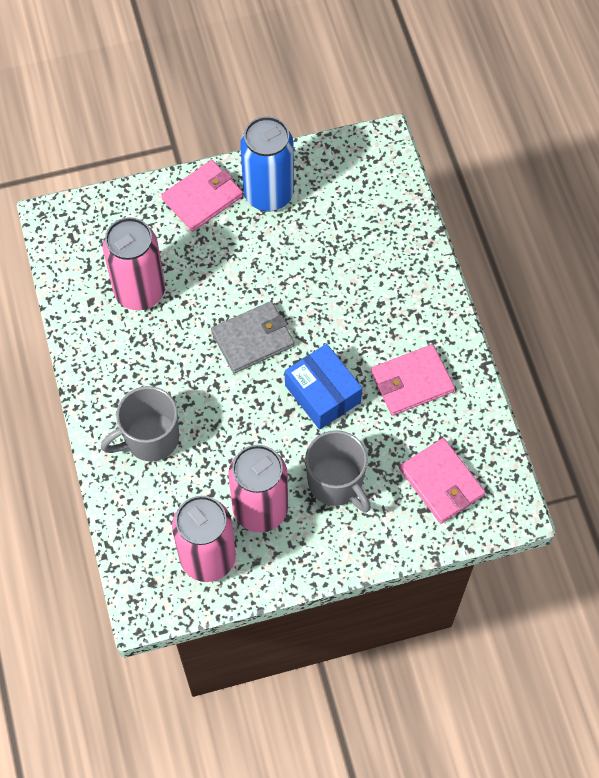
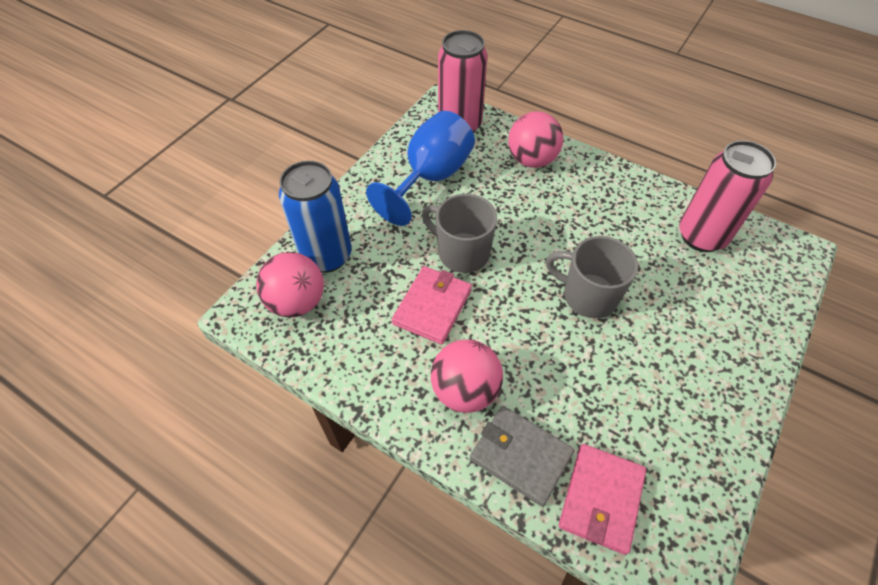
blue box: [285,344,362,430] = 1 -> none = 0
blue goblet: none = 0 -> [366,111,475,226] = 1
pink ball: none = 0 -> [256,252,324,317] [431,340,503,413] [508,111,563,168] = 3
pink can: [103,217,165,310] [172,496,236,582] [228,445,288,533] = 3 -> [438,30,488,133] [679,140,776,252] = 2
pink wallet: [162,160,243,232] [371,344,455,416] [399,438,485,524] = 3 -> [392,266,472,345] [559,444,646,555] = 2

